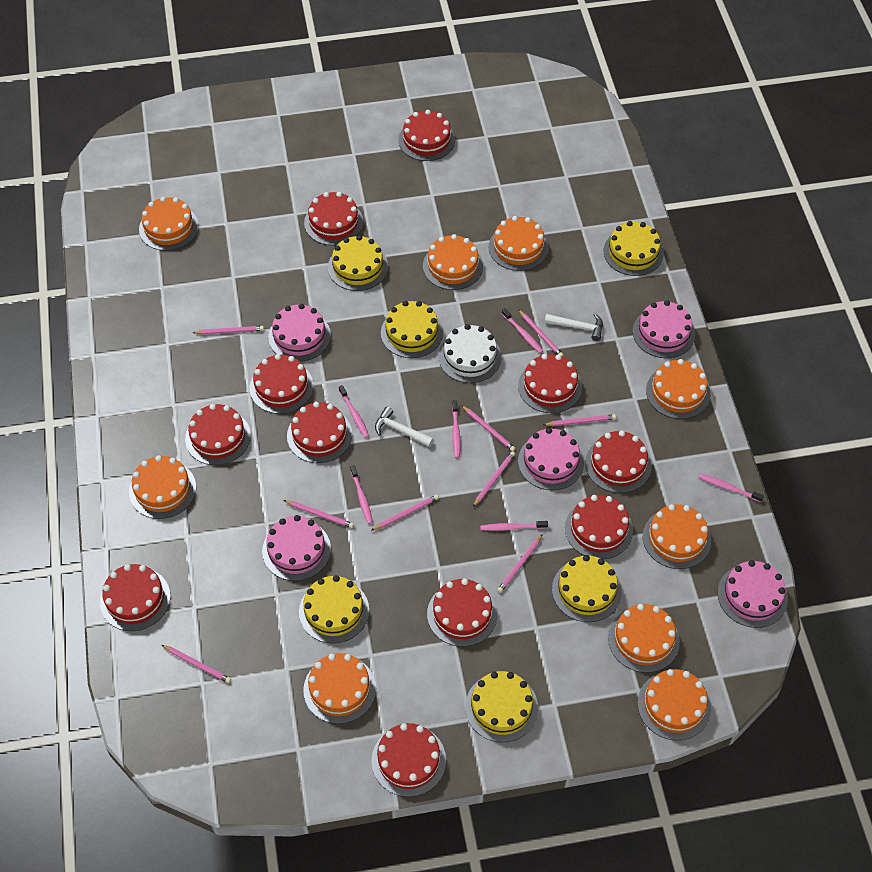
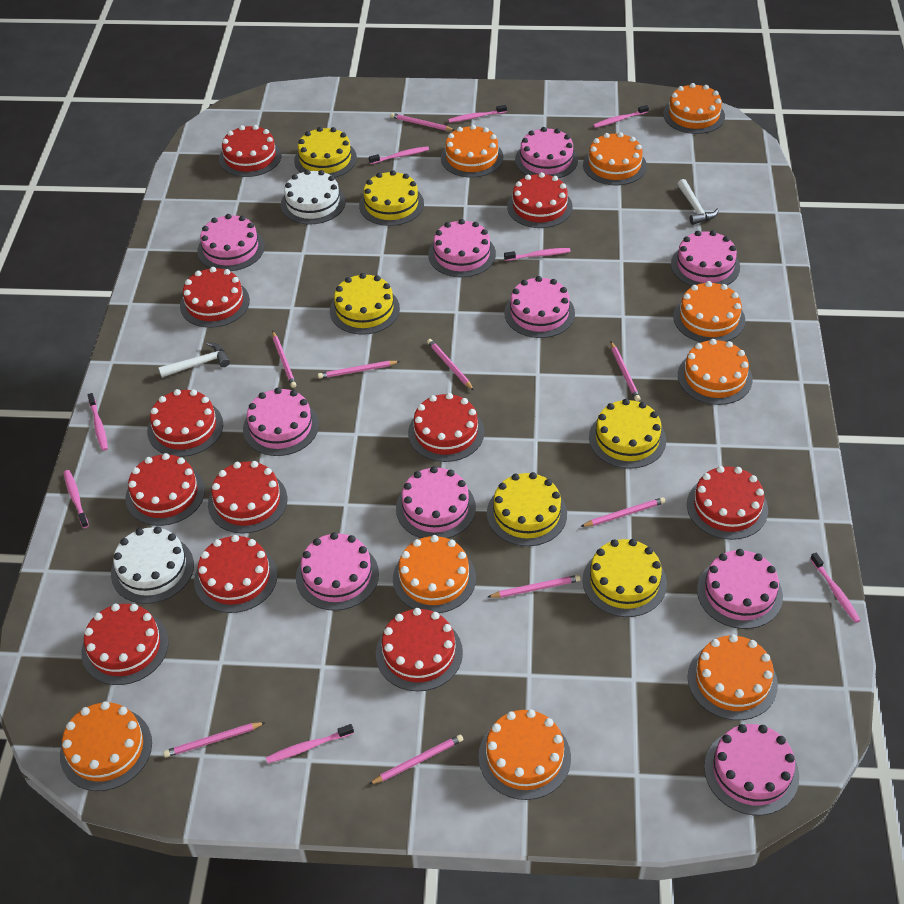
pink cake: [262,515,331,581] [268,304,331,362] [518,428,584,490] [633,300,695,358] [717,560,788,628] = 5 -> [197,214,264,271] [243,388,319,456] [296,532,379,611] [396,466,476,538] [428,219,496,277] [504,276,575,338] [515,127,578,179] [671,230,740,286] [697,549,783,629] [704,724,799,815] = 10
pink toothbrush: [339,385,369,438] [350,465,373,524] [452,400,461,458] [480,521,548,531] [502,308,543,353] [699,474,764,502] = 6 -> [64,470,89,528] [88,393,108,451] [266,724,354,763] [369,146,429,164] [448,105,507,123] [504,248,571,261] [593,105,649,128] [810,553,861,623] = 8
white cake: [438,324,502,383] = 1 -> [111,527,194,604] [281,170,345,225] = 2

